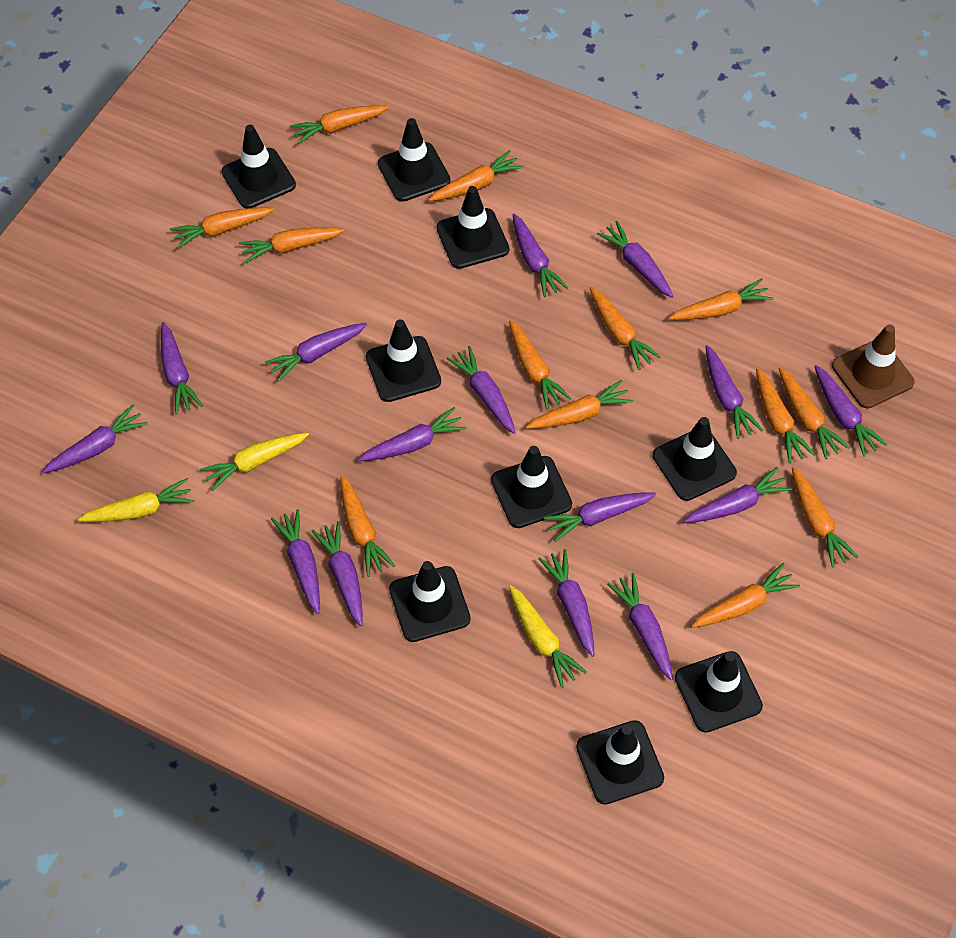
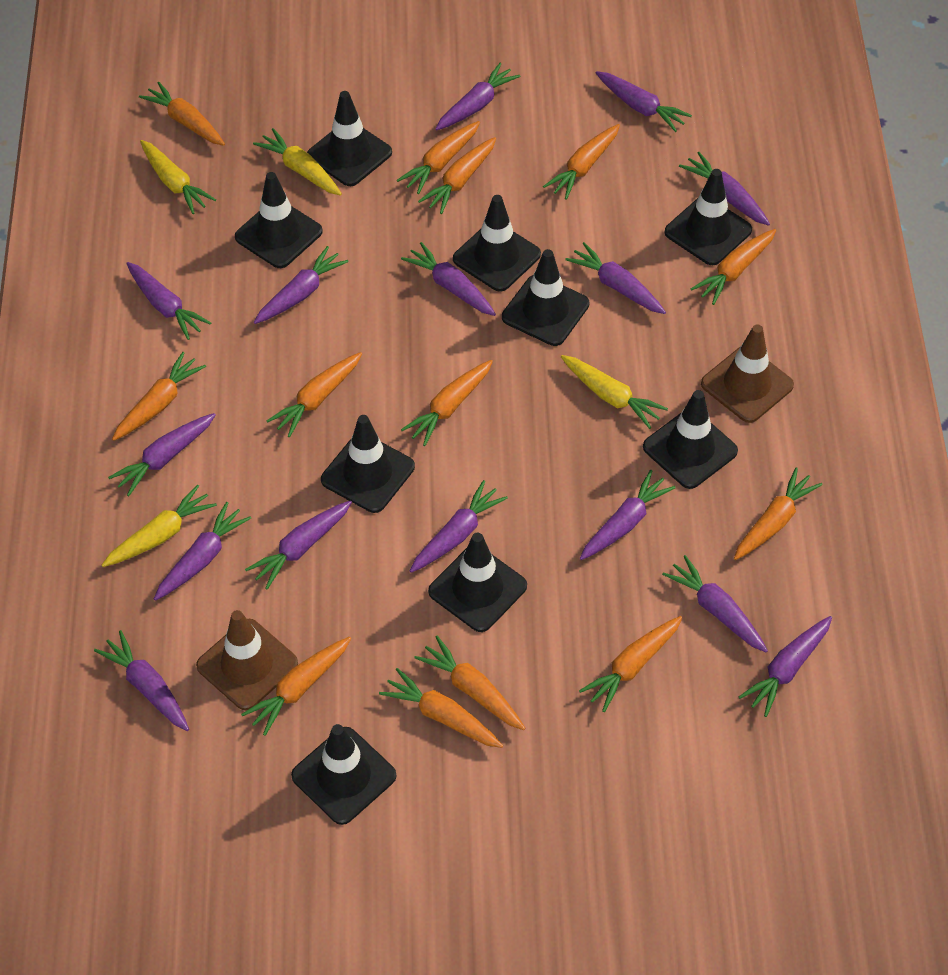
brown traffic cone: [832,324,915,408] = 1 -> [196,610,298,710] [701,324,794,423] = 2
yellow carrot: [78,478,194,522] [200,432,309,491] [509,585,587,688] = 3 -> [102,485,217,567] [140,140,216,214] [253,128,342,196] [561,355,668,429] = 4

